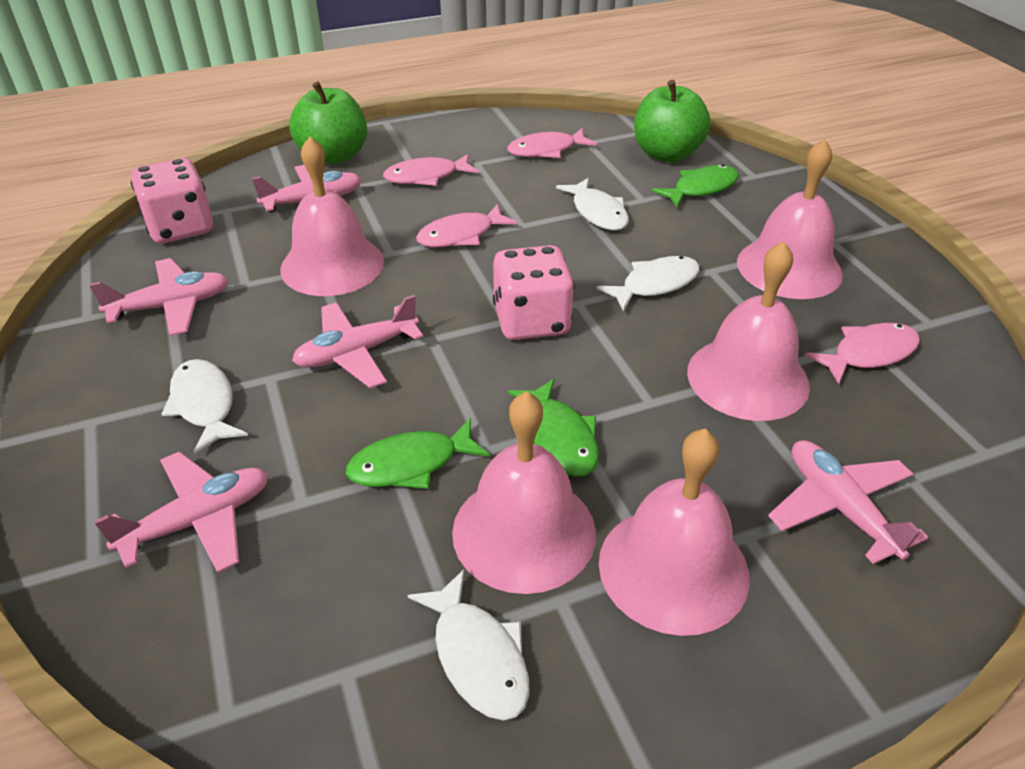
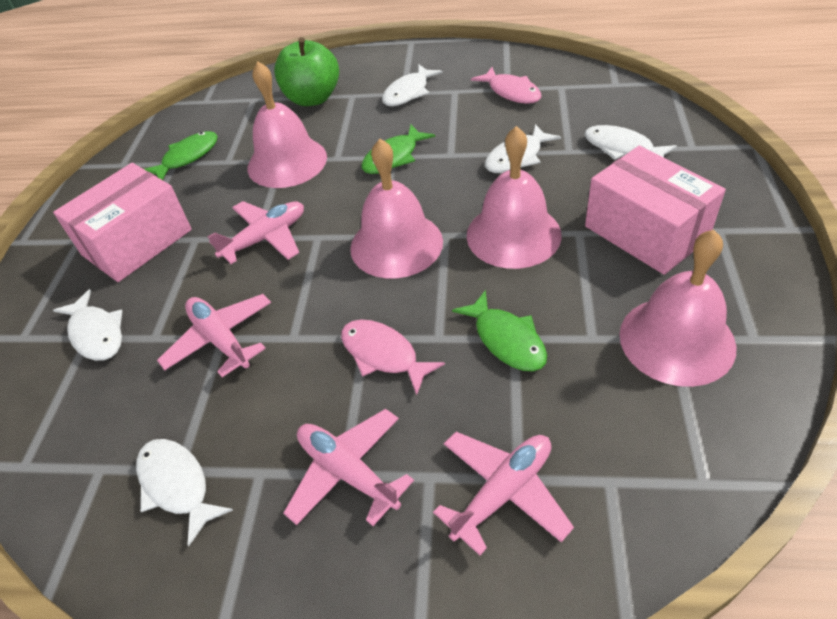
green apple: [289,82,367,164] [634,80,711,162] = 2 -> [274,37,339,106] = 1
pink bell: [280,136,384,296] [452,391,596,594] [599,429,750,636] [687,241,810,421] [737,139,843,299] = 5 -> [248,62,327,188] [350,139,443,278] [467,126,562,269] [619,230,737,387] = 4
pink box: none = 0 -> [53,163,192,282] [585,146,726,275] = 2
pink dice: [131,158,213,243] [493,245,575,340] = 2 -> none = 0
pink fish: [383,154,479,186] [416,204,518,247] [507,129,597,158] [805,323,920,384] = 4 -> [341,320,445,395] [471,67,541,104] = 2
pink plane: [89,258,229,336] [94,451,268,573] [252,165,362,212] [292,295,423,388] [768,440,928,564] = 5 -> [157,294,271,377] [208,201,304,264] [283,409,414,526] [433,432,574,555] = 4
white fish: [161,359,248,454] [407,569,530,720] [556,178,629,231] [596,256,700,312] = 4 -> [53,289,122,361] [136,439,233,547] [382,64,443,106] [485,124,561,173] [584,125,677,160] = 5

